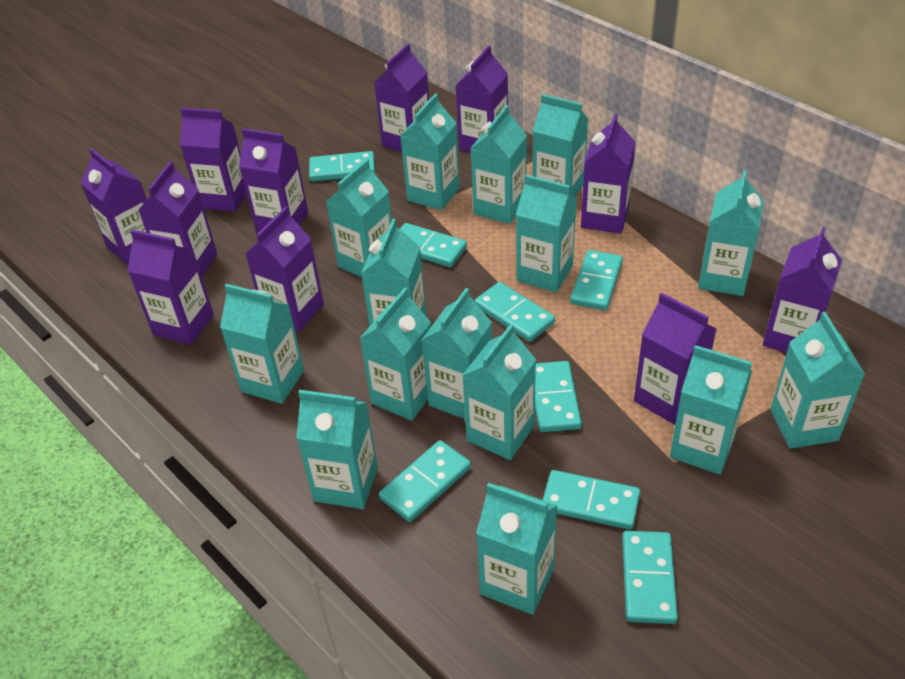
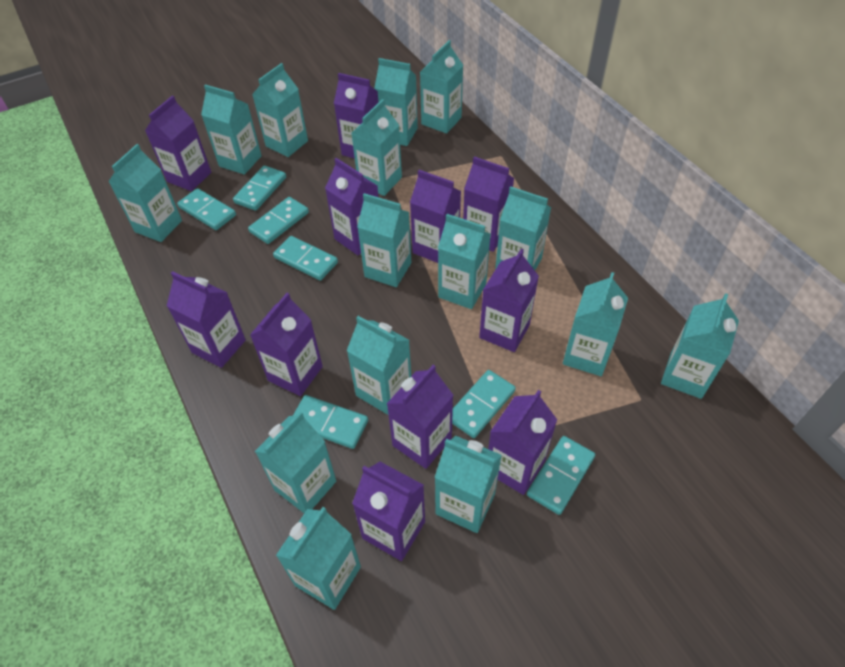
turquoise domino: [309,151,375,182] [379,440,471,522] [400,223,467,267] [474,282,555,342] [535,361,582,432] [543,470,640,530] [570,250,623,310] [622,531,678,624] = 8 -> [177,188,236,230] [233,166,286,211] [248,197,309,244] [273,236,338,281] [293,395,368,449] [452,370,516,438] [527,436,595,515] = 7

